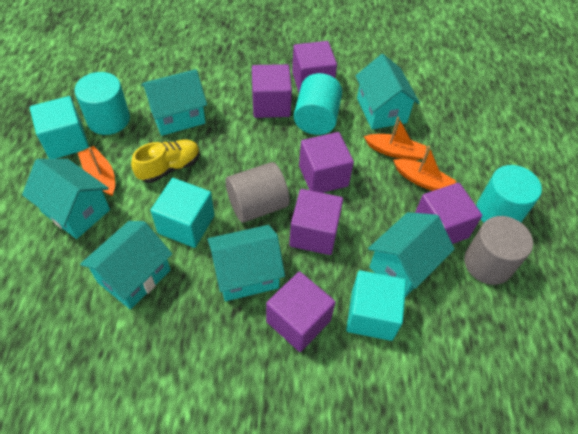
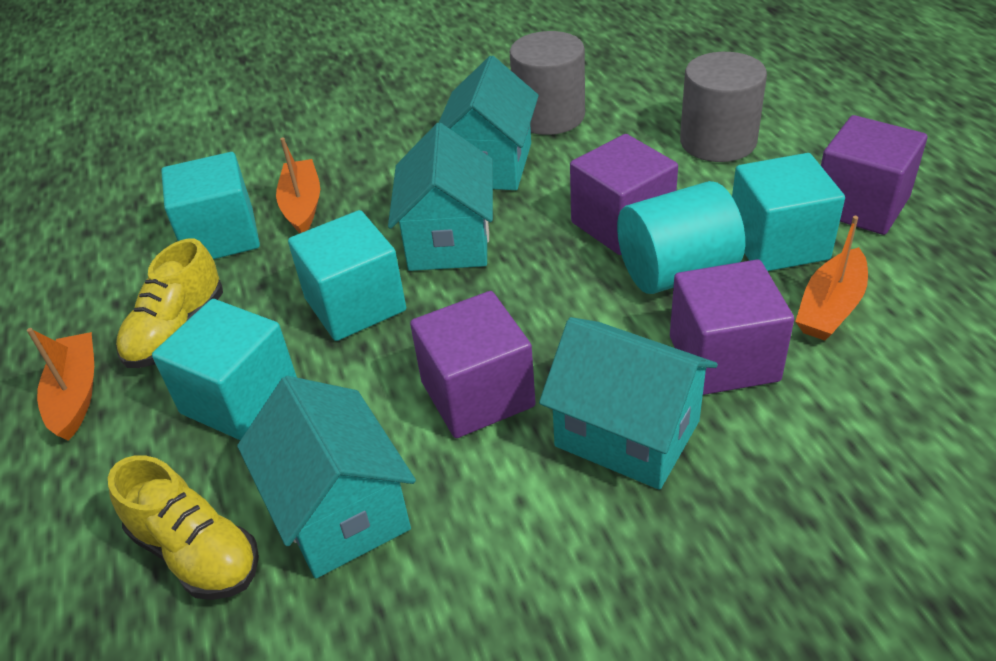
purple cube: [252,64,292,118] [266,271,336,352] [289,189,343,255] [292,41,337,92] [299,132,354,193] [415,183,482,244] = 6 -> [410,291,536,438] [570,134,678,255] [670,260,794,395] [821,115,927,235] = 4
turquoise cube: [30,96,89,159] [150,178,214,248] [346,270,406,341] = 3 -> [152,299,297,440] [161,152,260,259] [288,210,406,341] [732,153,845,271] = 4
turquoise cylinder: [75,72,130,135] [294,73,342,135] [476,165,542,223] = 3 -> [617,181,745,294] = 1
turquoise house: [22,159,110,239] [80,221,172,309] [141,69,207,136] [207,225,285,301] [355,54,420,130] [368,212,454,297] = 6 -> [237,376,416,578] [388,123,493,271] [439,56,539,190] [539,317,718,490] = 4
yellow shoe: [131,140,200,183] = 1 -> [108,455,259,600] [116,238,223,368] = 2

